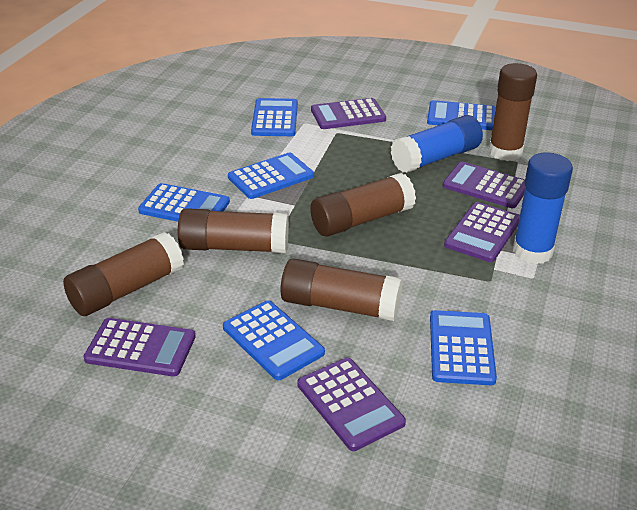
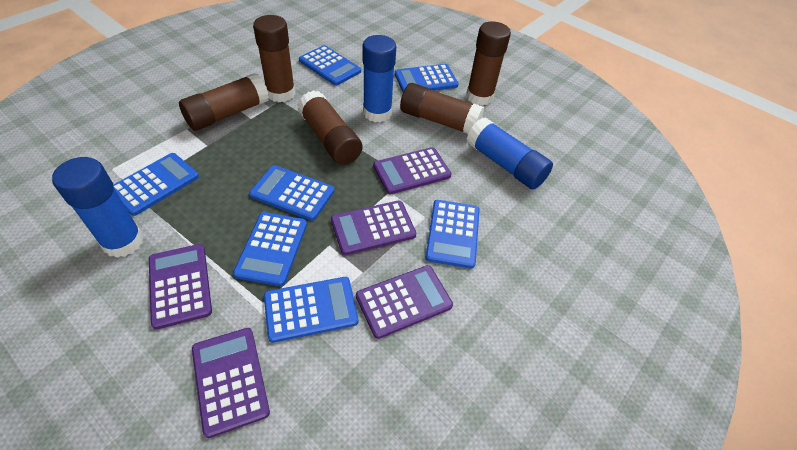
blue calculator: [138,183,230,222] [223,300,325,380] [228,153,314,199] [251,98,298,136] [427,100,496,130] [430,310,497,385] = 6 -> [113,153,199,216] [233,212,307,286] [249,165,335,221] [264,277,358,343] [299,45,361,86] [394,64,459,92] [425,200,480,269] = 7
blue glue stick: [391,115,483,173] [513,152,573,264] = 2 -> [52,157,144,258] [363,35,396,123] [467,117,553,189] = 3

